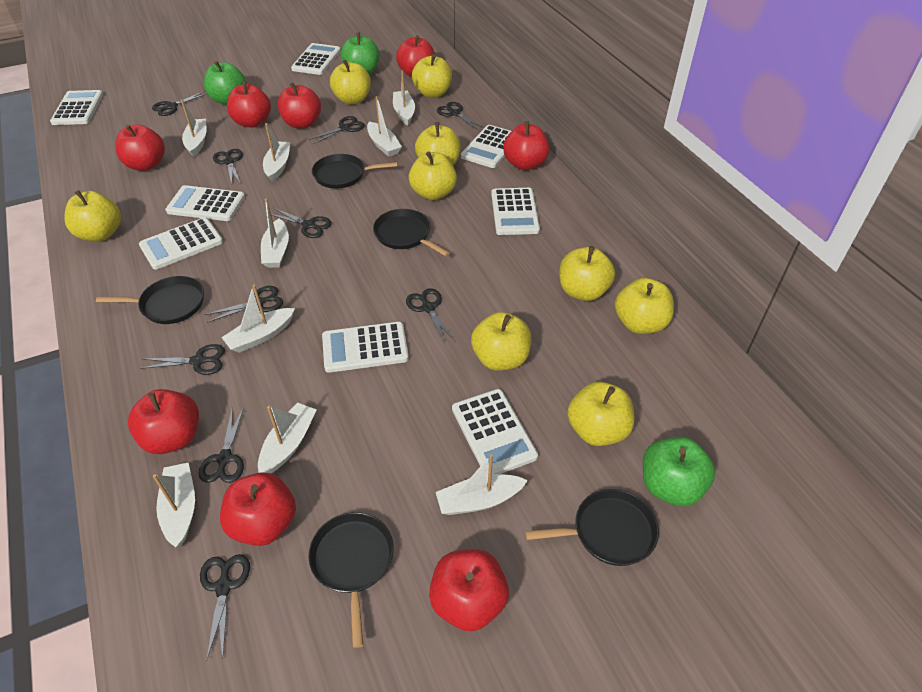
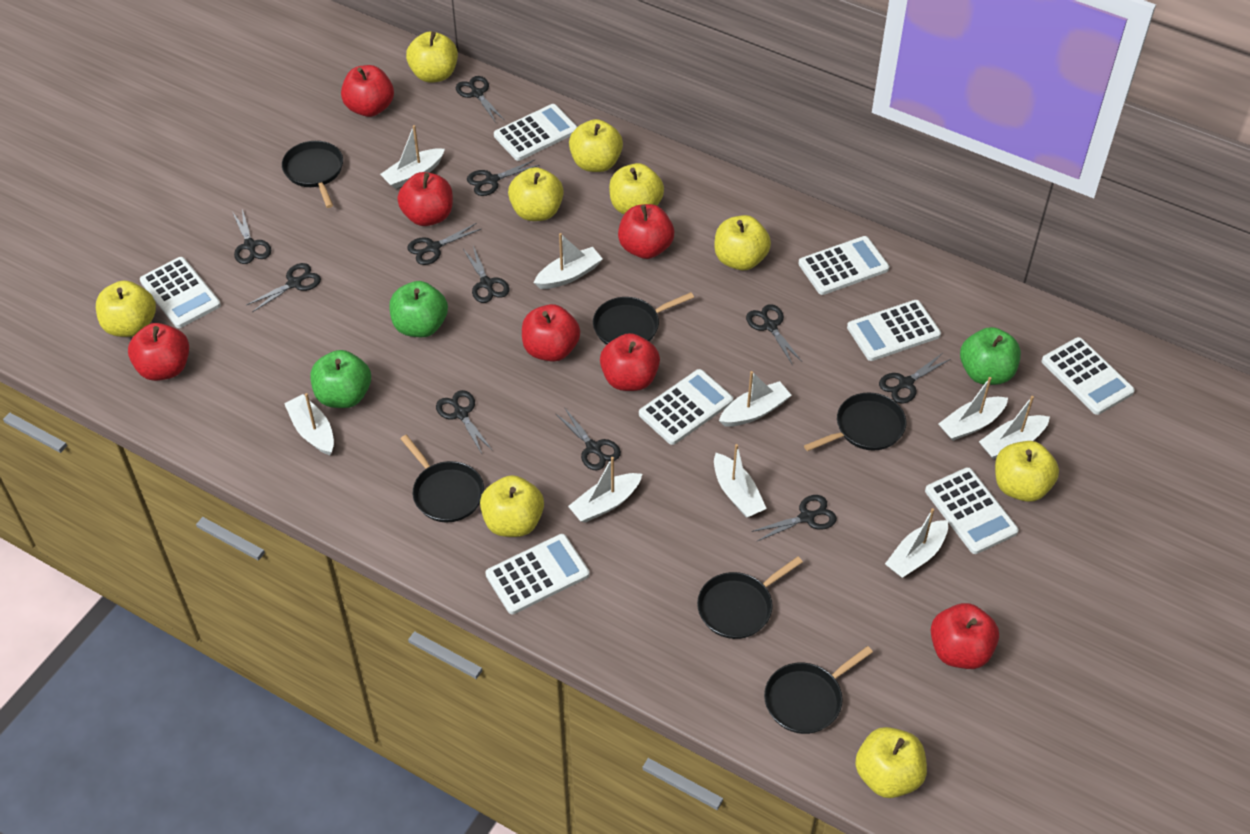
black pan: [96,276,204,324] [309,512,394,648] [312,154,398,189] [373,209,450,256] [525,489,659,566] = 5 -> [282,141,343,208] [400,435,484,522] [593,292,694,345] [697,556,803,639] [764,646,873,734] [804,393,906,451] = 6
black scissors: [140,344,225,375] [152,91,206,116] [198,407,244,483] [200,554,250,661] [204,286,283,323] [213,149,243,185] [271,208,332,238] [309,116,365,144] [406,288,455,343] [437,102,484,130] = 10 -> [232,209,271,264] [247,263,321,312] [407,223,481,265] [436,390,493,454] [456,76,504,123] [463,246,509,303] [467,160,540,196] [556,408,621,471] [746,304,802,364] [751,495,837,541] [879,353,951,404] = 11
red apple: [116,124,165,171] [128,389,199,454] [220,473,296,546] [227,81,271,128] [278,83,321,129] [396,35,435,77] [429,549,509,631] [503,121,549,170] = 8 -> [128,323,189,381] [341,65,394,117] [397,172,453,226] [522,304,580,362] [600,333,660,391] [618,204,674,259] [931,603,999,669] = 7

